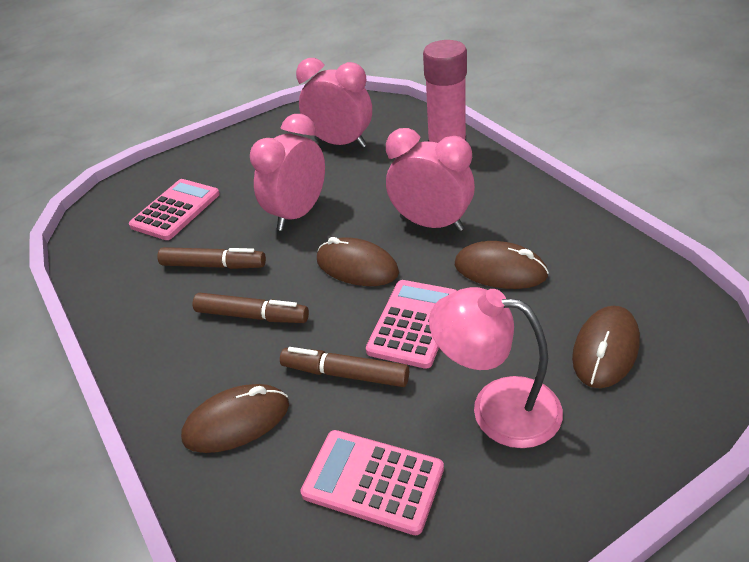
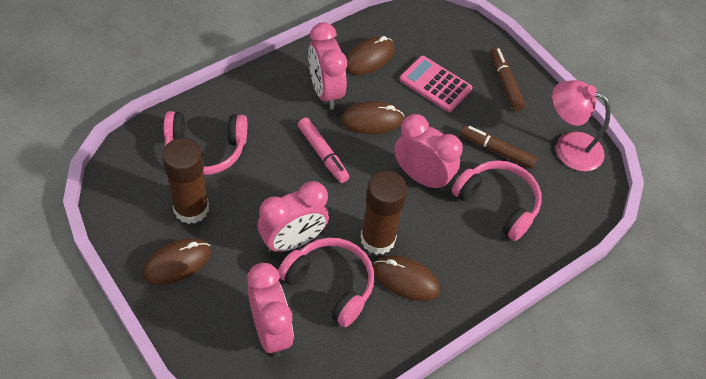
brown glue stick: none = 0 -> [162,138,209,224] [360,171,408,255] = 2
brown marker: [157,247,266,269] [193,293,309,323] [280,347,409,387] = 3 -> [460,125,537,169] [490,47,525,111] = 2
pink calculator: [129,179,220,240] [300,430,444,535] [366,280,457,369] = 3 -> [400,56,472,112] = 1
pink clock: [250,114,325,231] [296,58,372,148] [386,128,475,231] = 3 -> [247,263,294,357] [258,181,329,253] [308,22,347,109] [394,114,463,191] = 4
pink glue stick: [423,40,467,143] = 1 -> none = 0
pink headphones: none = 0 -> [163,111,247,175] [278,238,374,327] [452,160,542,241] = 3
pink marker: none = 0 -> [298,118,349,183] = 1

